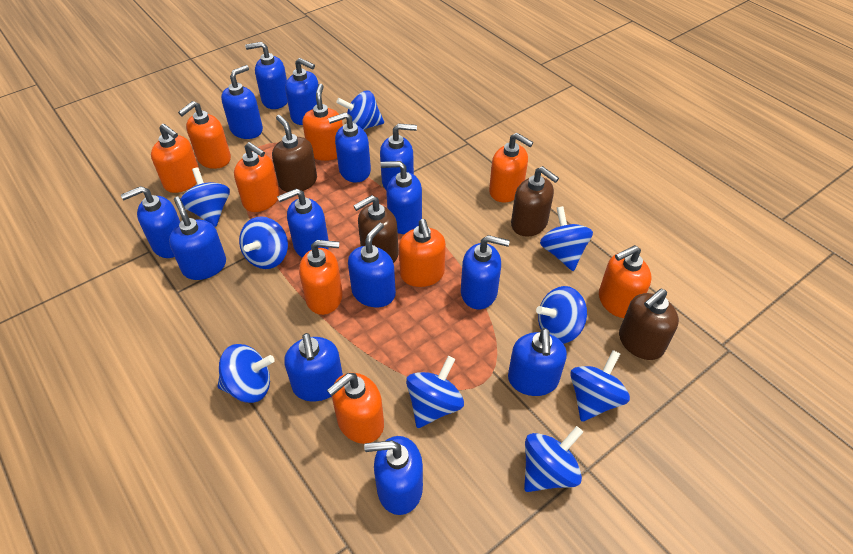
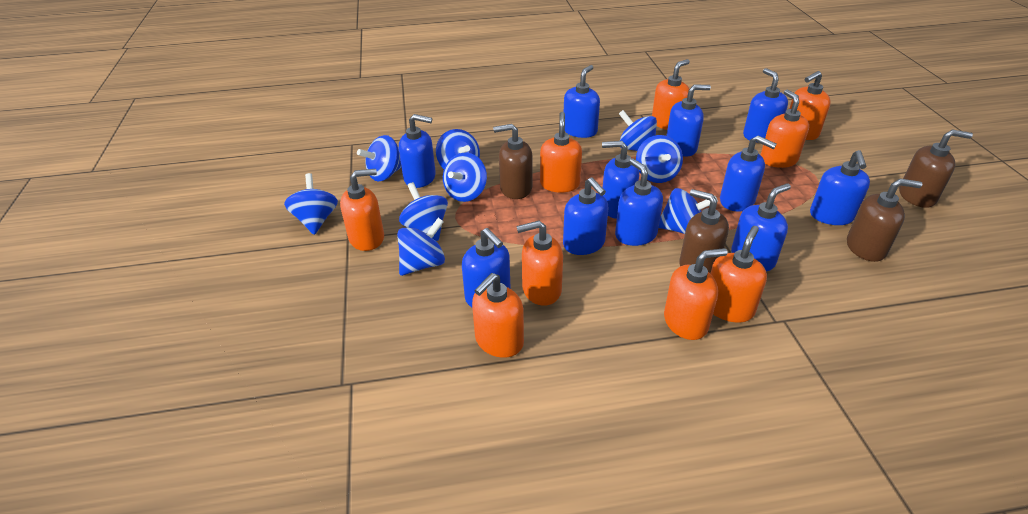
blue soap dispenser: [121,186,180,258] [169,197,226,280] [221,65,263,139] [245,42,288,109] [277,188,329,258] [284,333,343,401] [285,58,318,125] [328,112,371,183] [348,222,396,307] [364,436,423,515] [380,123,417,191] [380,161,422,234] [461,235,510,309] [508,328,567,396] = 14 -> [399,114,436,188] [462,228,511,307] [563,177,608,255] [564,65,600,138] [602,141,639,219] [615,158,663,246] [667,85,711,157] [720,135,777,212] [731,183,791,271] [743,68,788,140] [810,150,870,225] = 11

